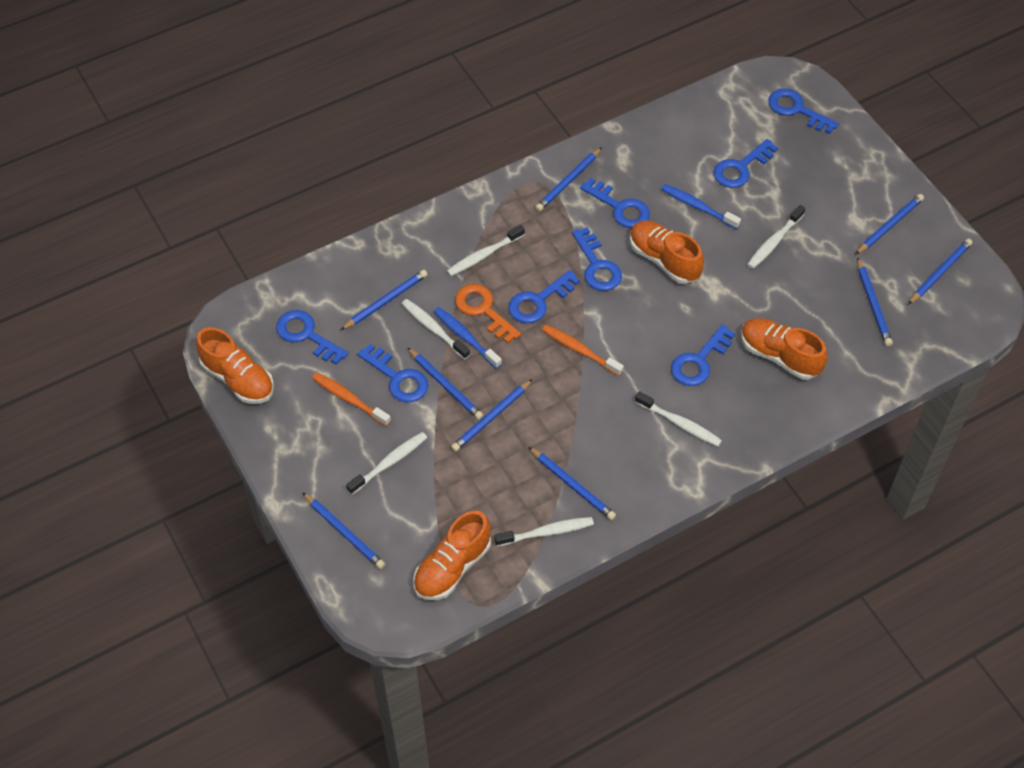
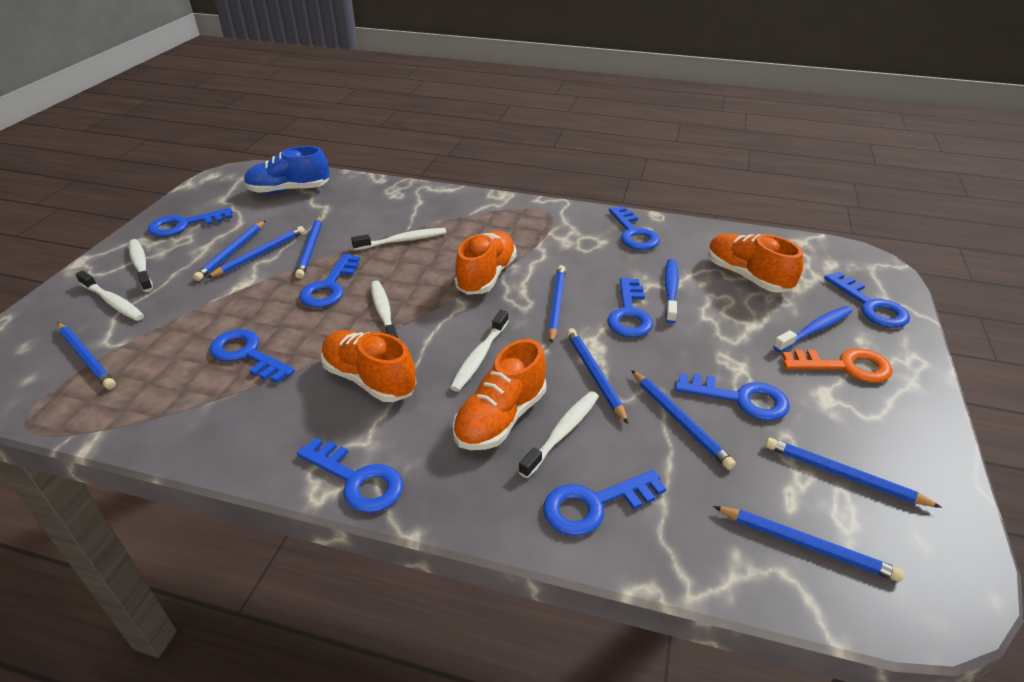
blue key: [276,310,348,365] [358,344,428,402] [508,270,580,323] [572,227,622,291] [580,178,650,228] [671,324,735,386] [714,139,778,188] [768,88,839,134] = 8 -> [148,208,233,237] [210,329,295,383] [297,438,403,513] [299,254,360,308] [543,470,666,536] [607,277,653,337] [609,206,660,250] [675,373,790,421] [824,272,910,328] = 9
blue shoe: none = 0 -> [244,146,329,194] = 1
orange toothbrush: [312,372,391,426] [542,325,624,376] = 2 -> none = 0

